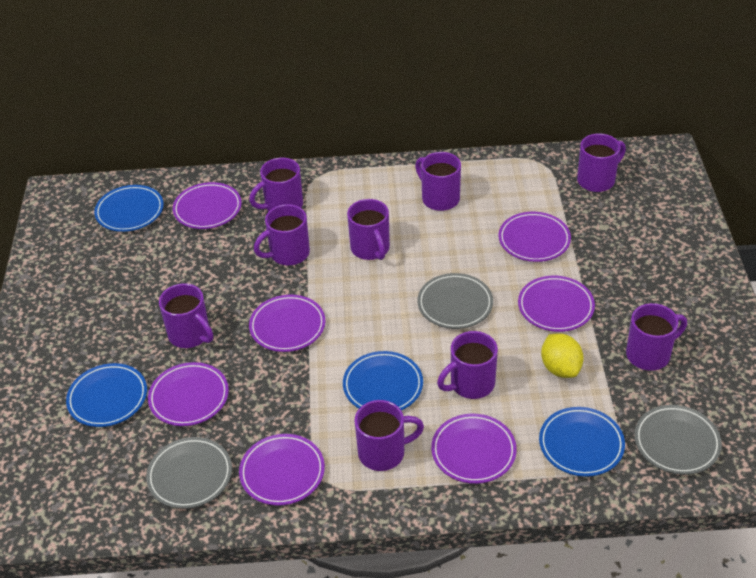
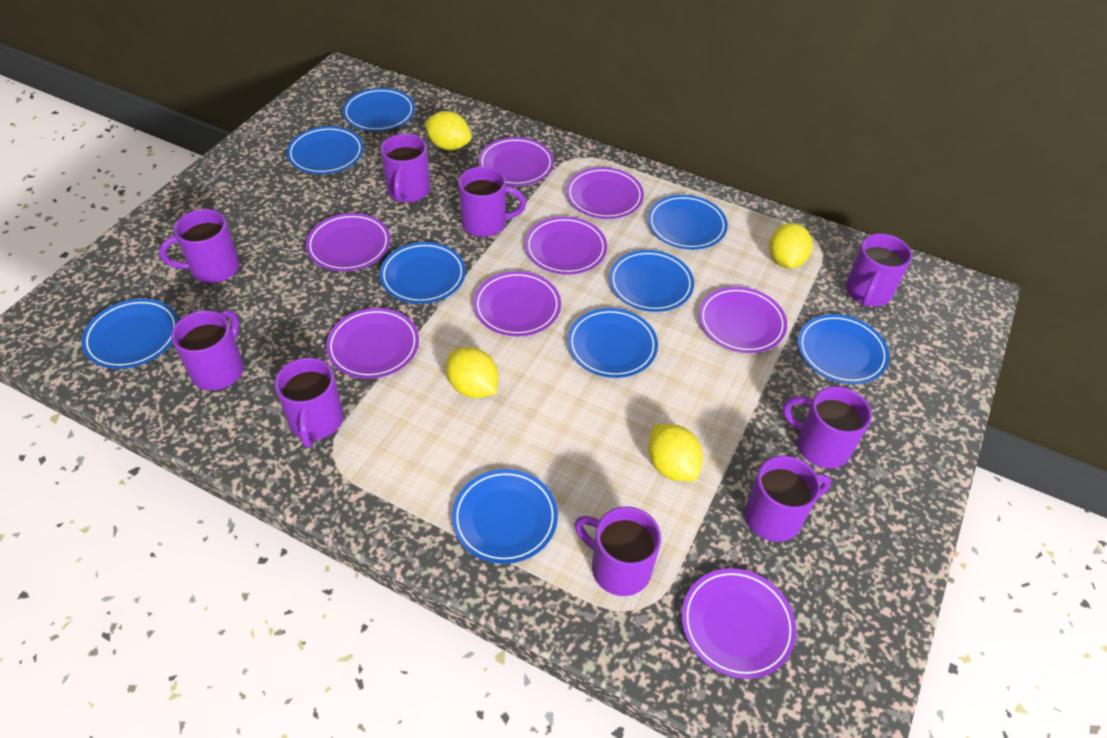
blue plate: [66,363,147,427] [94,185,164,232] [343,351,423,410] [539,407,625,477] = 4 -> [82,299,179,369] [287,126,364,174] [343,88,415,132] [380,242,466,304] [452,469,558,564] [568,308,658,378] [609,250,694,312] [648,195,728,250] [798,314,889,384] = 9
grey plate: [146,437,232,509] [417,273,493,329] [634,405,722,475] = 3 -> none = 0
purple plate: [148,362,229,426] [173,182,242,229] [239,434,325,506] [249,295,325,352] [431,414,517,484] [499,212,571,262] [518,276,595,332] = 7 -> [306,213,390,271] [326,308,419,379] [473,271,561,336] [478,137,554,186] [525,217,607,275] [566,167,644,219] [682,568,796,679] [699,287,787,353] = 8
yellow lemon: [541,334,584,378] = 1 -> [425,111,471,150] [446,347,498,398] [648,424,703,481] [769,223,812,269] = 4

